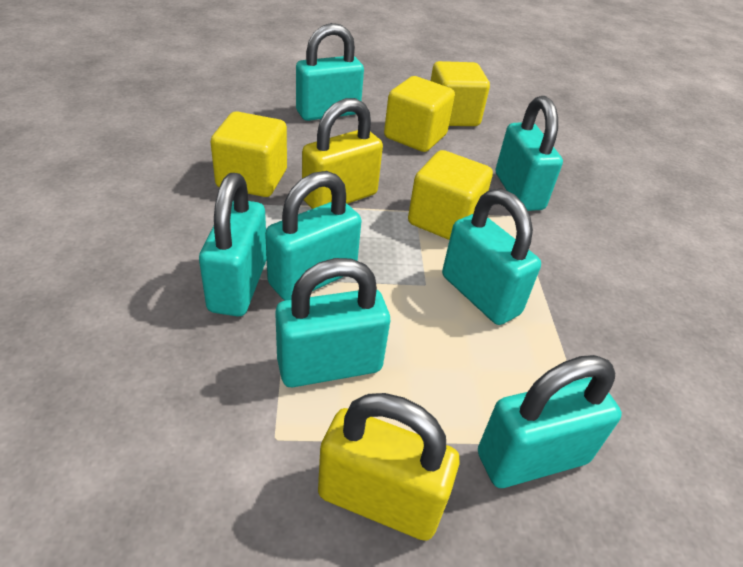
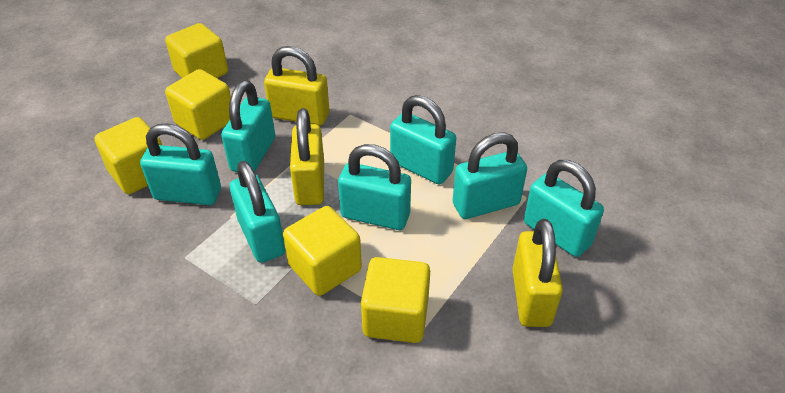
yellow cube: [211,111,287,197] [384,76,455,152] [408,150,493,240] [431,61,490,126] = 4 -> [94,117,162,194] [165,23,228,78] [165,69,231,140] [283,206,362,296] [361,257,430,343] = 5
yellow padlock: [302,98,383,209] [318,393,460,541] = 2 -> [264,46,330,125] [290,108,324,205] [512,219,563,327] = 3

